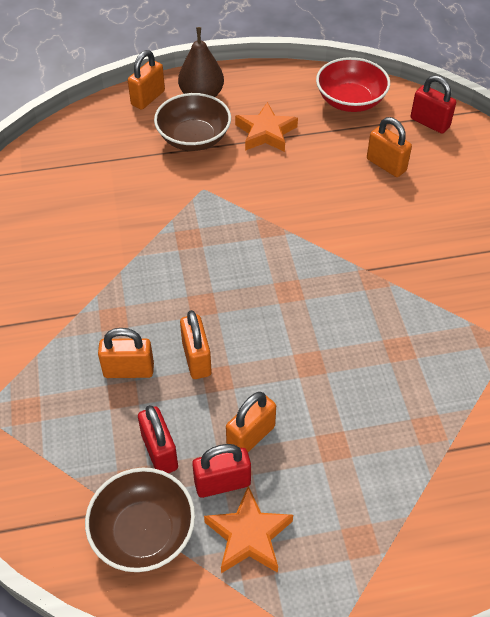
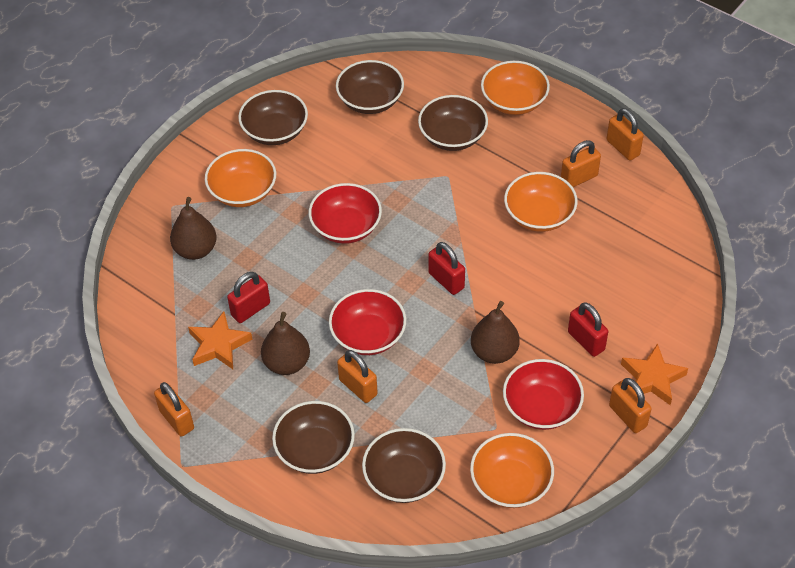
brown bowl: [85,468,195,572] [154,93,231,151] = 2 -> [238,90,308,145] [272,401,355,474] [336,60,404,114] [362,428,446,503] [418,95,488,151] = 5
brown pear: [178,27,224,97] = 1 -> [170,197,217,260] [261,312,310,375] [471,301,520,364] = 3
orange bowl: none = 0 -> [205,149,276,207] [470,433,554,508] [481,61,550,115] [504,172,578,232] = 4
red bowl: [316,57,390,112] = 1 -> [309,183,382,244] [329,289,406,355] [503,359,584,430] = 3

